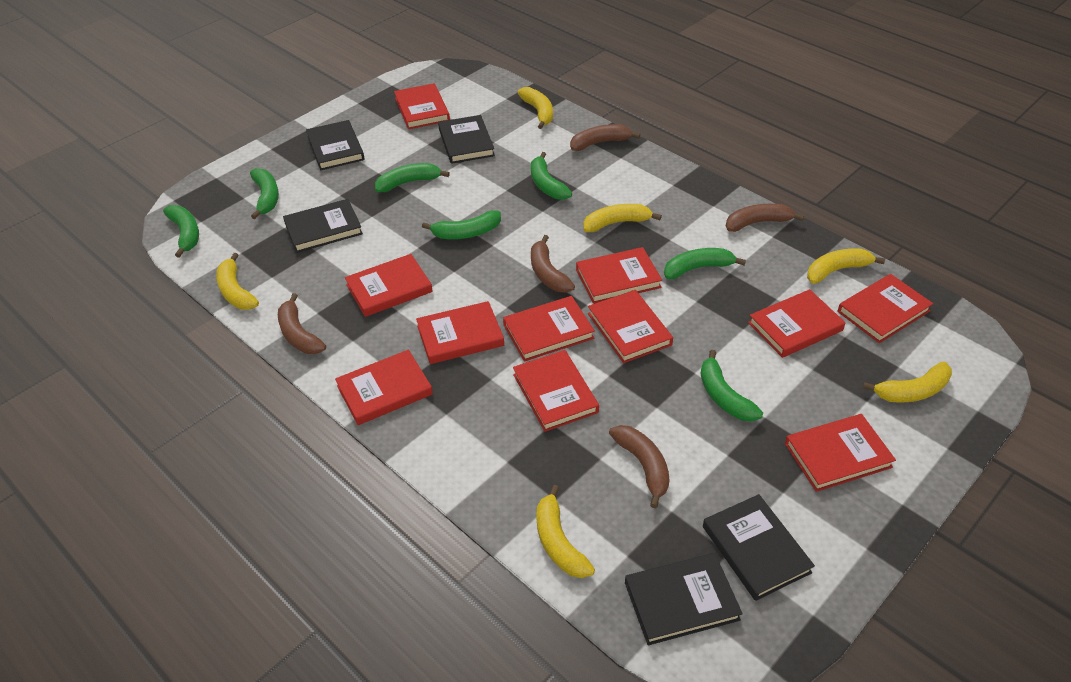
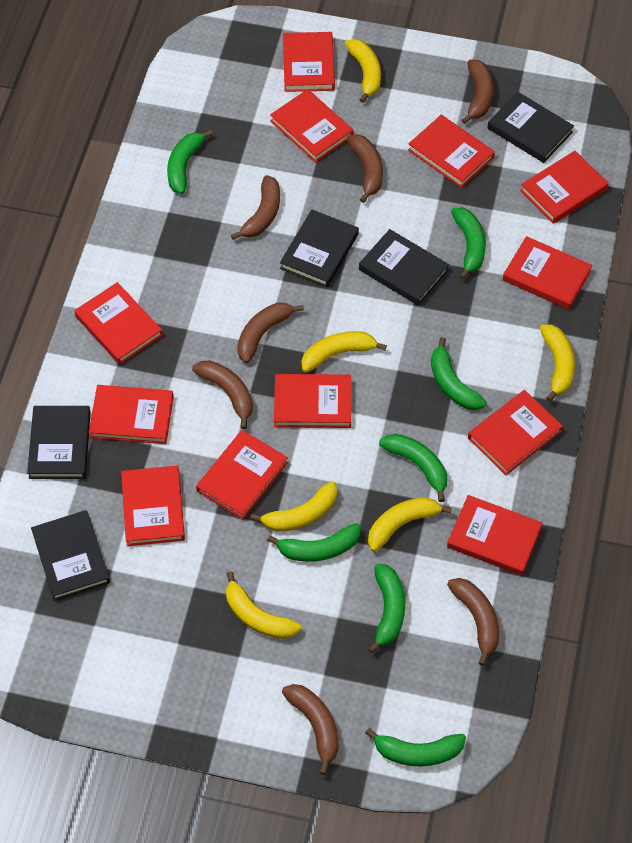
brown banana: [278,293,326,354] [531,235,575,293] [570,124,640,151] [609,425,670,508] [726,204,804,232] = 5 -> [192,360,253,429] [231,175,280,240] [237,303,304,363] [282,684,339,775] [347,134,383,203] [447,578,499,666] [462,60,494,124] = 7
red book: [335,350,433,425] [345,254,433,317] [394,83,450,129] [416,301,504,364] [503,296,595,362] [513,350,599,432] [576,247,662,304] [588,290,673,363] [748,289,846,358] [785,414,896,492] [837,274,933,343] = 11 -> [74,282,163,365] [89,385,174,444] [121,466,185,546] [196,430,288,520] [270,89,354,163] [274,374,351,428] [283,32,335,92] [408,115,495,188] [447,495,543,575] [468,390,563,475] [503,236,592,310] [520,151,609,224] = 12

